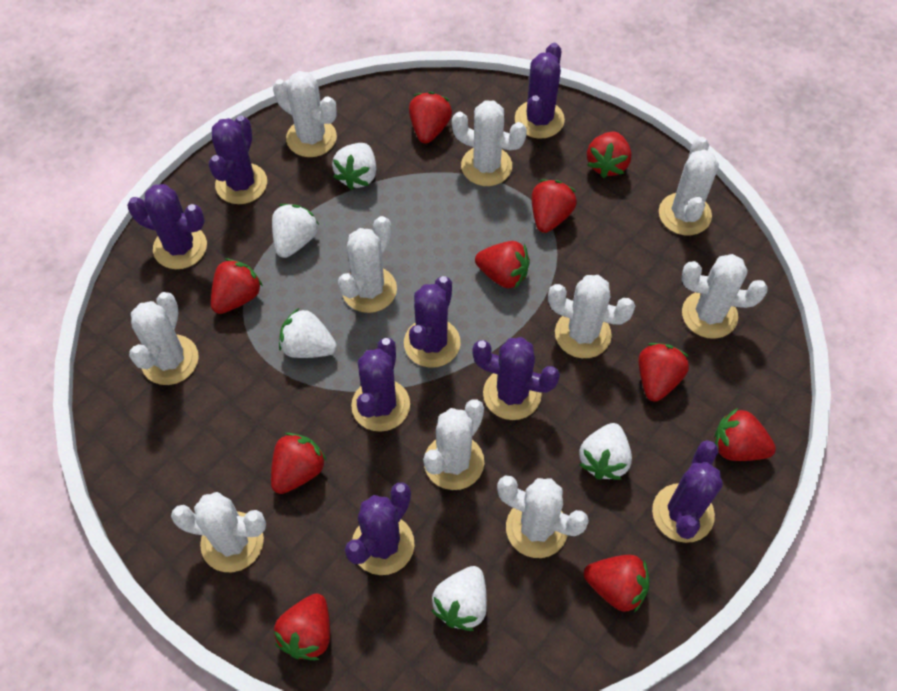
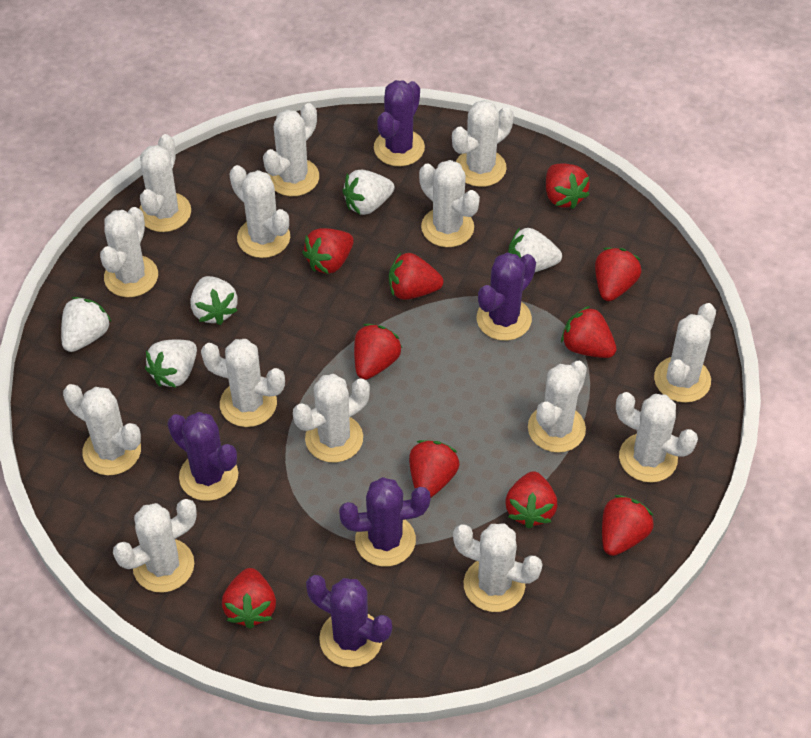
purple cactus: [127,184,207,269] [209,116,267,204] [345,483,414,575] [351,338,410,432] [404,276,461,368] [472,337,560,420] [515,43,565,139] [652,440,723,543] = 8 -> [168,412,238,501] [306,575,392,667] [339,477,431,566] [374,80,425,166] [477,252,536,341] = 5
white cactus: [129,292,199,385] [171,492,266,572] [273,71,337,157] [338,216,397,313] [423,399,484,490] [452,100,527,186] [497,476,589,558] [548,275,635,358] [659,137,719,235] [681,254,768,339] = 10 -> [63,384,141,475] [100,207,158,297] [113,499,197,593] [139,134,191,232] [201,339,285,427] [229,165,290,258] [263,103,319,196] [293,374,370,463] [419,160,480,247] [452,100,514,187] [453,523,543,612] [528,361,587,453] [616,392,698,483] [654,303,716,403] = 14

